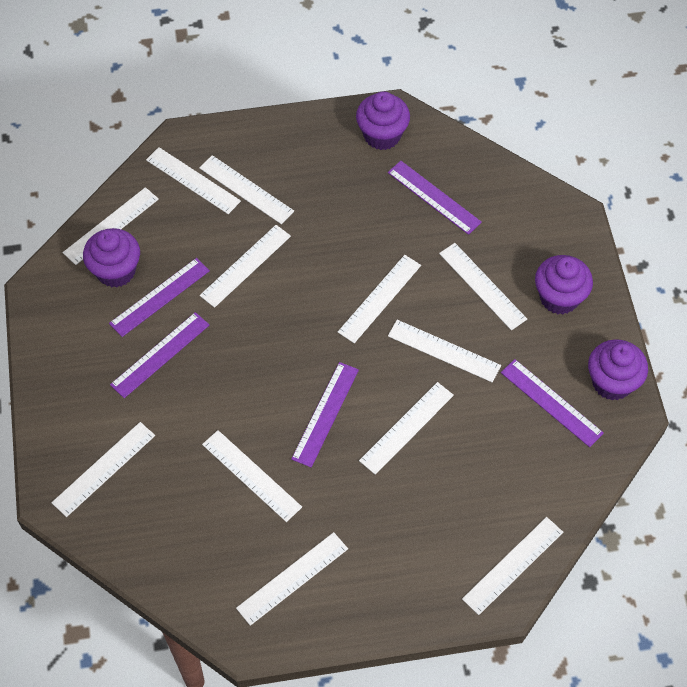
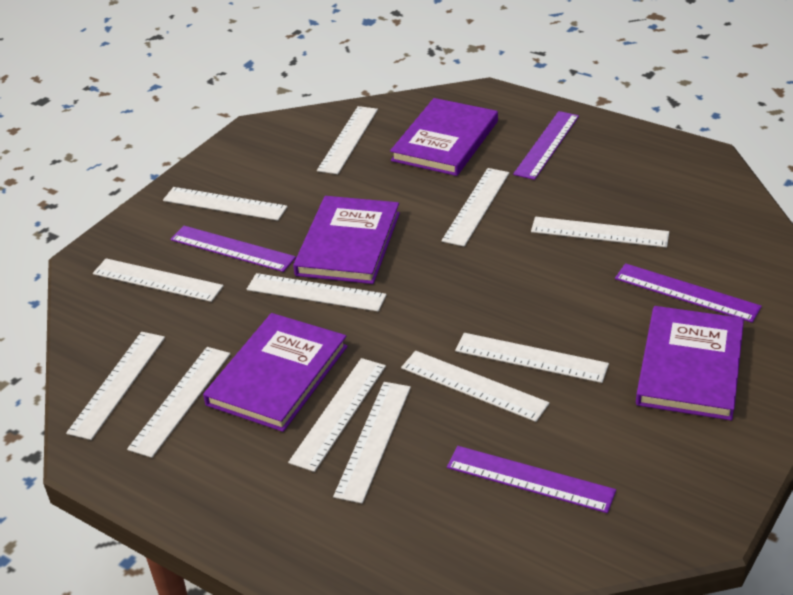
purple book: none = 0 -> [203,313,347,432] [293,196,400,284] [390,98,498,176] [636,306,744,420] = 4
purple cupcake: [83,228,140,288] [356,91,410,150] [535,255,593,314] [588,339,648,400] = 4 -> none = 0
purple ruler: [109,258,210,337] [110,312,209,398] [291,362,359,467] [388,161,482,235] [501,359,604,447] = 5 -> [171,226,296,272] [447,446,616,513] [513,111,579,180] [615,263,762,323] = 4

